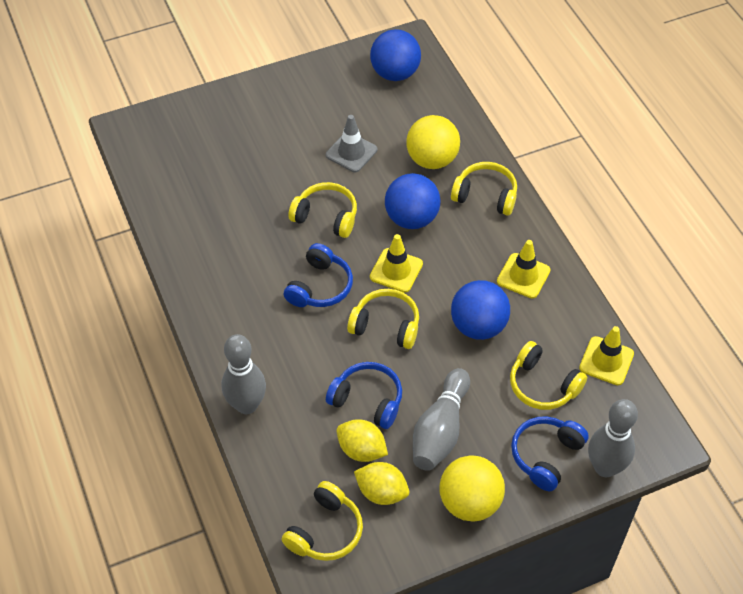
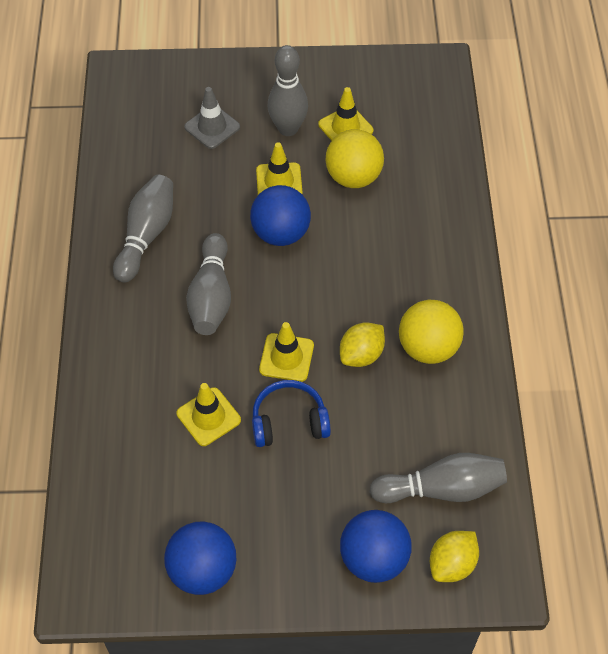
blue headphones: [284,243,353,307] [326,362,402,429] [511,416,589,491] = 3 -> [252,380,331,447] = 1
grey bowling pin: [222,334,266,414] [413,368,470,471] [588,399,638,477] = 3 -> [113,175,173,283] [186,233,231,335] [268,45,308,136] [370,453,507,503] = 4
yellow headphones: [281,481,363,561] [288,182,357,238] [347,289,419,349] [451,162,517,216] [510,341,587,410] = 5 -> none = 0
yellow traffic cone: [370,234,423,293] [497,240,551,298] [579,326,634,385] = 3 -> [177,383,241,446] [256,142,302,195] [259,322,314,382] [318,87,373,141] = 4

